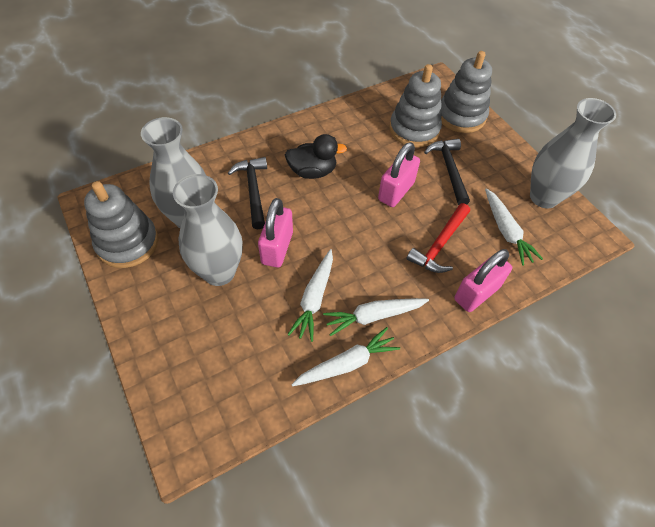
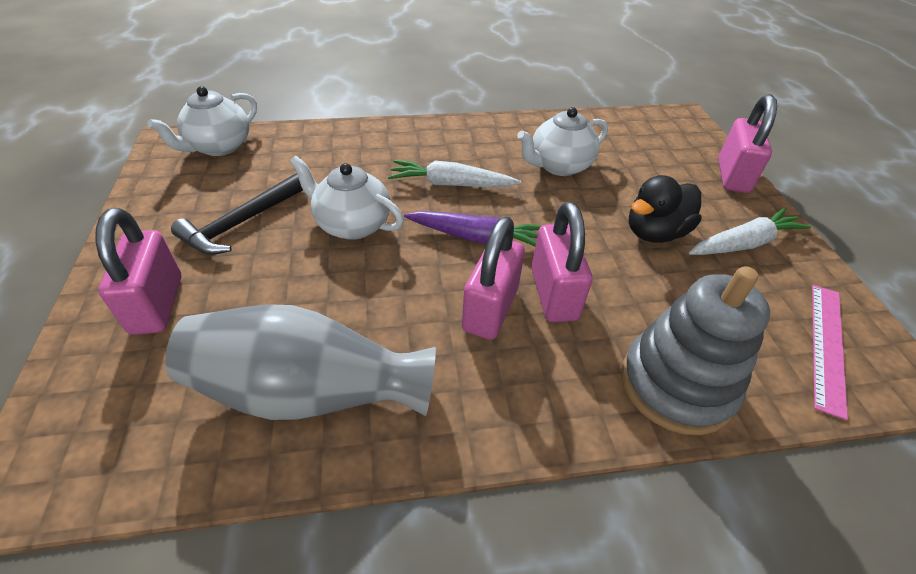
black hammer: [228,157,267,229] [424,139,470,205] = 2 -> [171,173,303,255] = 1
grey stacking toy: [84,181,158,268] [389,64,442,147] [441,51,492,133] = 3 -> [621,266,770,435] = 1
grey vase: [141,117,206,228] [173,174,243,286] [530,98,616,208] = 3 -> [165,304,436,420] = 1
pink padlock: [258,198,293,268] [378,142,420,207] [454,249,512,312] = 3 -> [96,208,181,335] [462,217,525,340] [531,202,592,322] [718,94,777,193] = 4
pink ruler: none = 0 -> [812,285,848,420] = 1
purple carrot: none = 0 -> [404,211,541,246] = 1
red hammer: [406,203,470,273] = 1 -> none = 0
white carrot: [287,249,333,342] [291,327,400,386] [323,298,429,336] [485,188,543,266] = 4 -> [388,160,521,187] [689,208,811,255] = 2
white teapot: none = 0 -> [147,86,257,156] [290,156,404,240] [517,107,608,176] = 3

